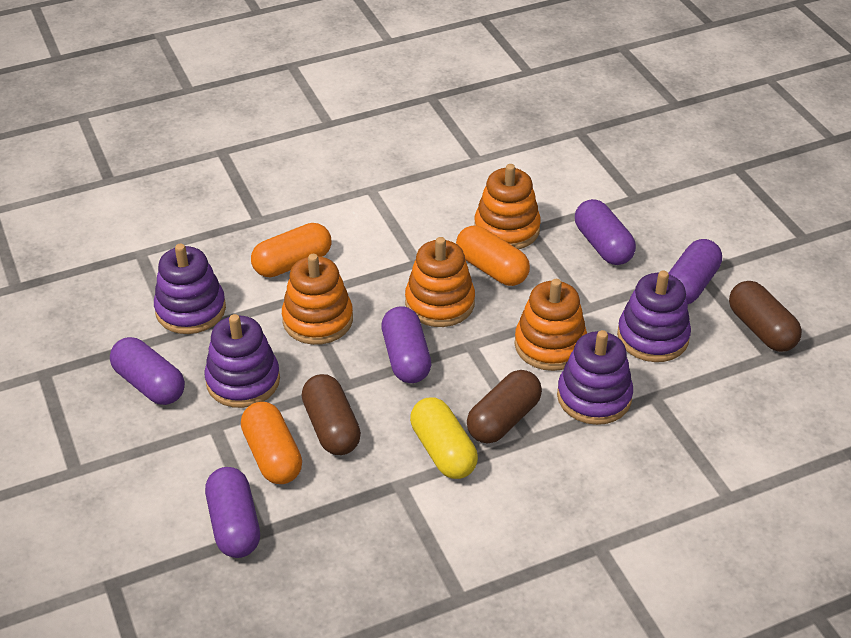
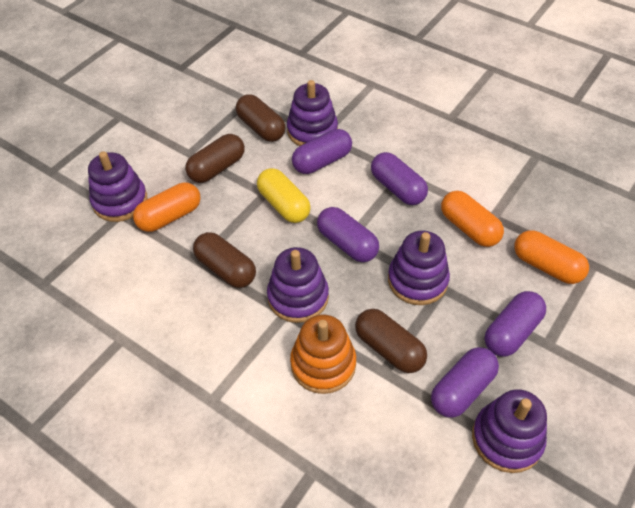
brown capsule: [302,374,361,455] [467,370,542,444] [729,281,802,352] = 3 -> [185,134,245,183] [193,232,256,288] [236,94,286,142] [355,309,427,373] = 4
orange stacking toy: [282,254,353,345] [405,237,475,327] [474,164,541,249] [514,279,587,371] = 4 -> [290,314,356,394] = 1
purple stacking toy: [154,244,226,334] [205,314,280,408] [557,330,633,425] [617,270,691,362] = 4 -> [88,151,147,222] [267,247,329,323] [287,80,338,146] [388,231,450,305] [472,389,547,473] = 5

